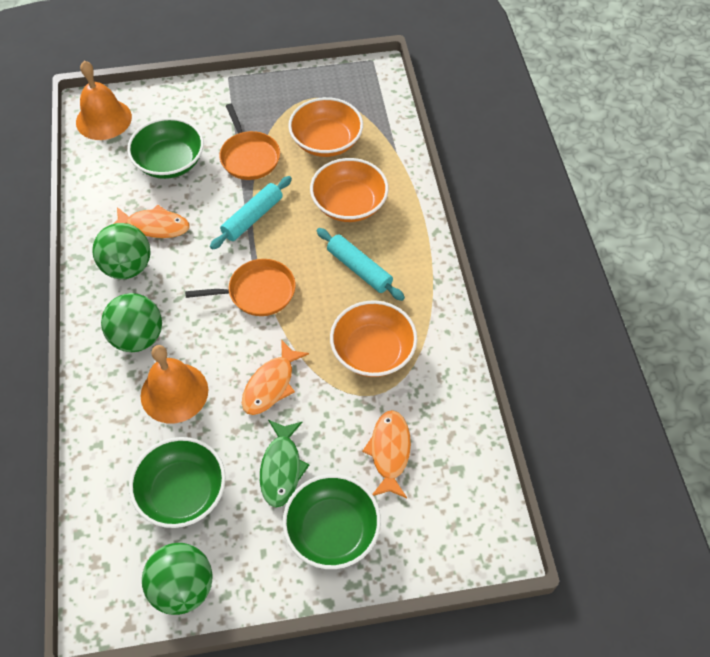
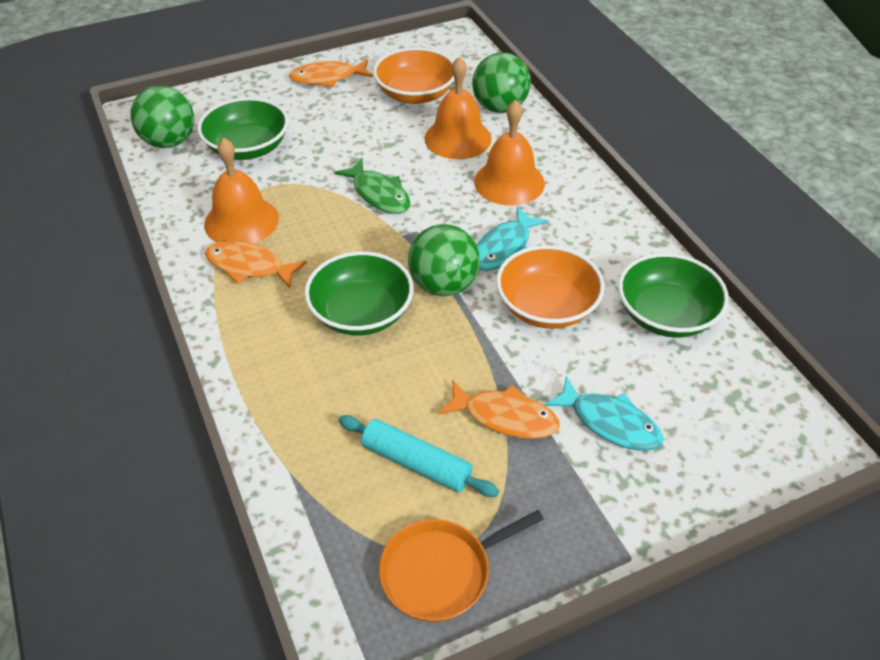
orange bell: [76,61,132,140] [141,345,208,423] = 2 -> [204,138,279,244] [425,56,492,159] [474,99,545,206] = 3
orange bowl: [288,97,363,157] [310,158,389,222] [330,300,417,377] = 3 -> [373,47,455,104] [496,245,605,329] = 2
orange pan: [185,259,296,316] [219,104,280,180] = 2 -> [379,510,544,622] = 1
turquoise fish: none = 0 -> [477,206,548,271] [544,376,664,451] = 2
turquoise rolling pin: [210,176,292,250] [317,228,405,301] = 2 -> [339,415,499,497] = 1

